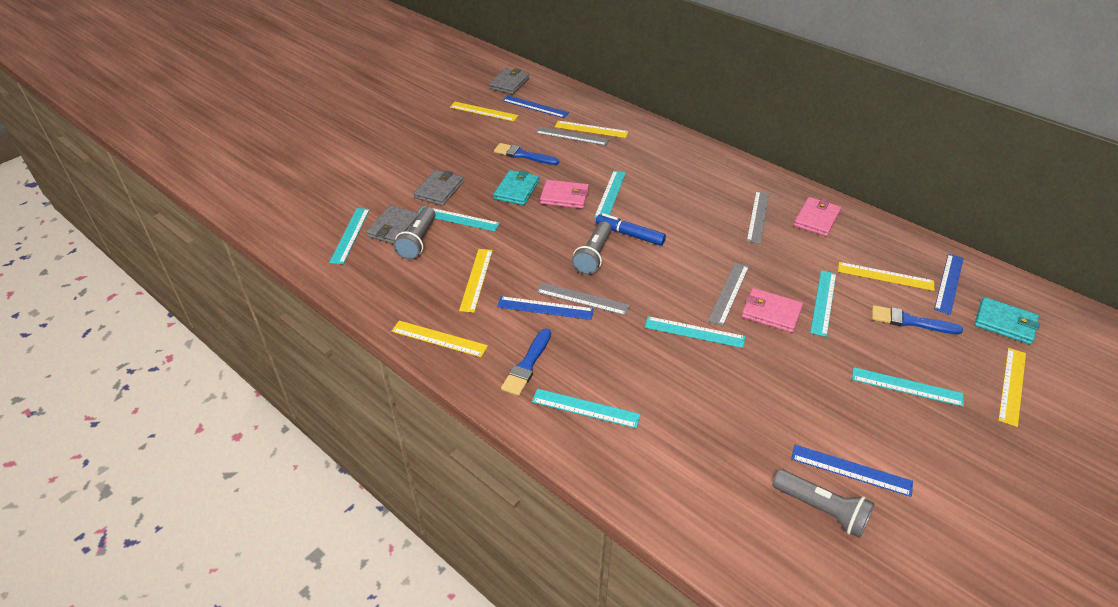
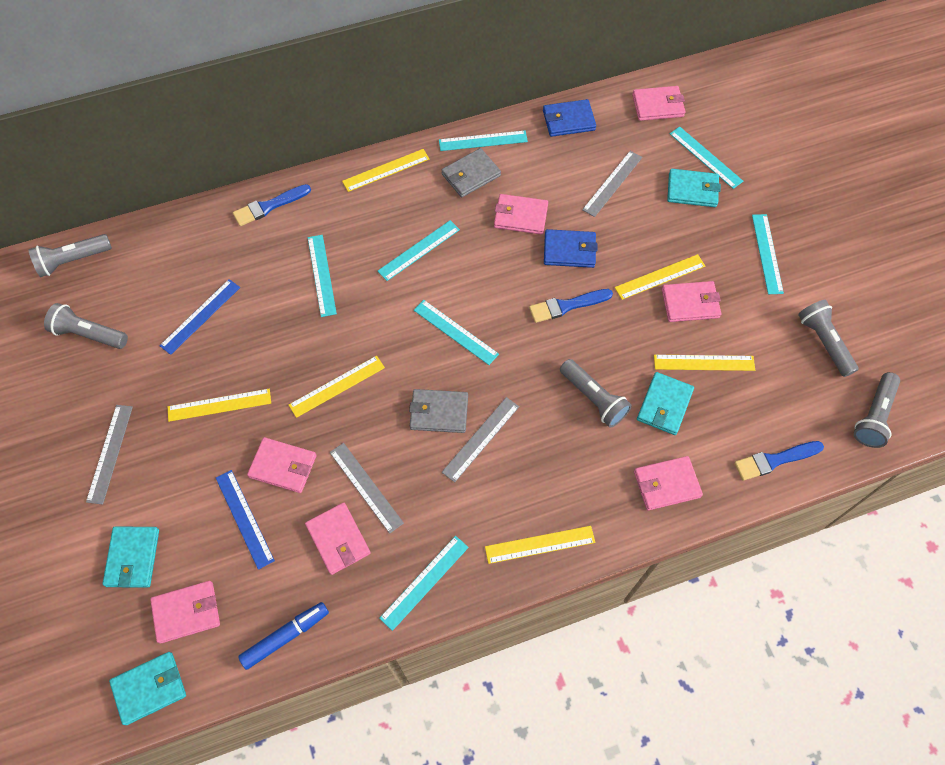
blue ruler: [497,296,594,320] [502,95,569,118] [791,445,913,497] [934,254,964,315] = 4 -> [159,279,240,355] [216,470,275,570] = 2
blue wallet: none = 0 -> [543,99,596,137] [544,229,598,268] = 2
grey flashlight: [393,207,436,260] [572,221,612,275] [772,469,875,538] = 3 -> [29,234,112,277] [44,303,128,349] [560,359,632,428] [798,300,859,377] [854,372,900,448] = 5
grey wallet: [366,205,419,244] [414,170,464,206] [489,68,529,94] = 3 -> [409,389,468,433] [441,148,501,197] = 2
pink wallet: [540,180,589,209] [742,288,803,333] [794,197,841,236] = 3 -> [150,581,220,644] [247,437,316,493] [305,502,371,575] [494,194,548,235] [632,86,685,121] [634,456,703,510] [662,281,721,322] = 7
turquoise wallet: [493,170,539,205] [975,297,1040,345] = 2 -> [102,527,159,588] [109,652,186,725] [637,372,694,435] [667,169,721,207] = 4

